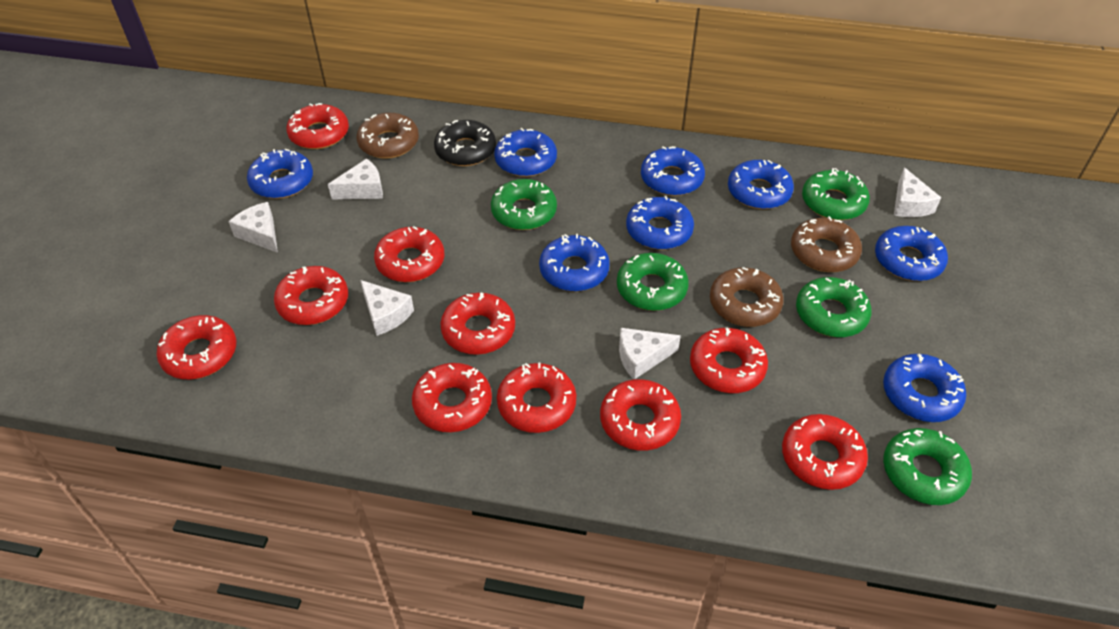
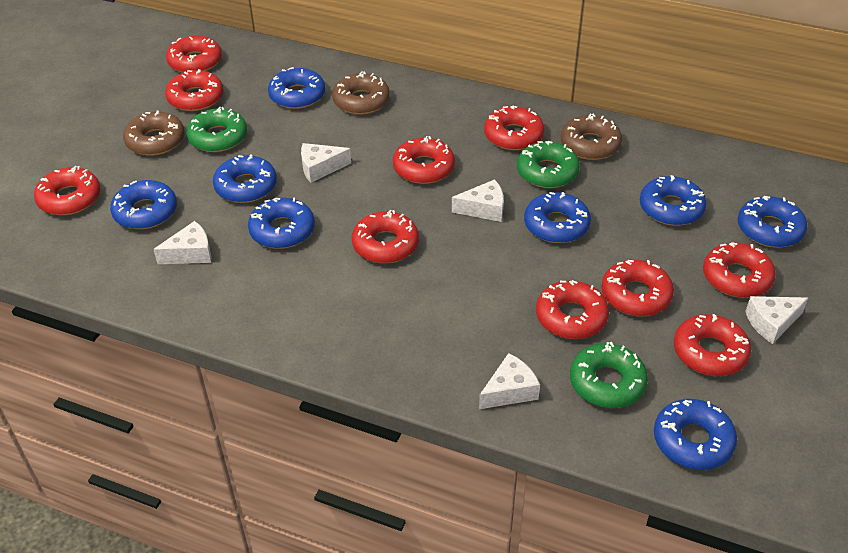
black donut: [434,120,496,166] = 1 -> none = 0
green donut: [491,179,557,230] [617,253,689,311] [796,277,872,337] [802,168,870,220] [883,428,972,505] = 5 -> [186,107,247,152] [517,141,580,188] [570,342,648,408] = 3

